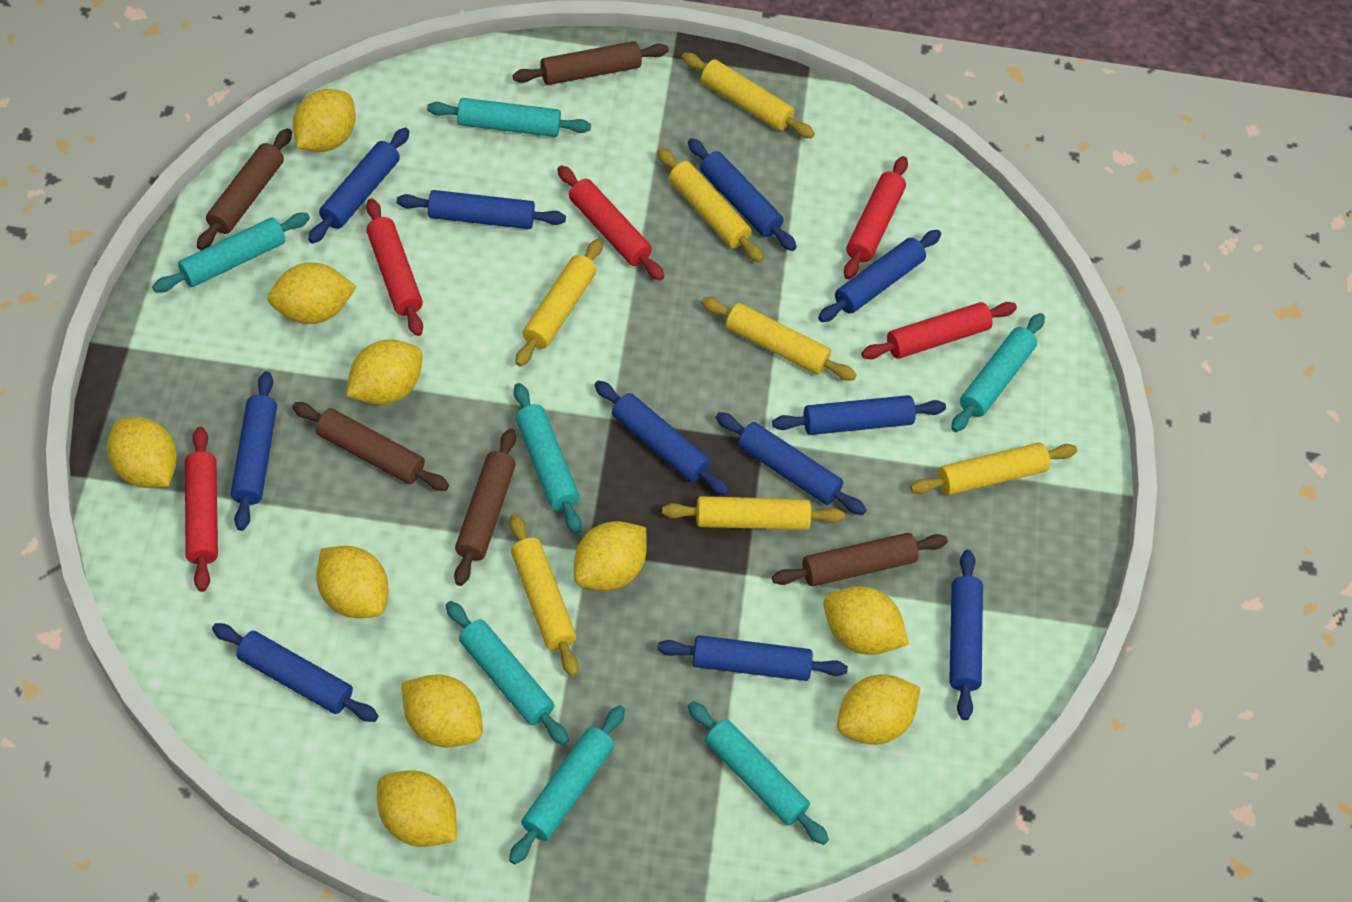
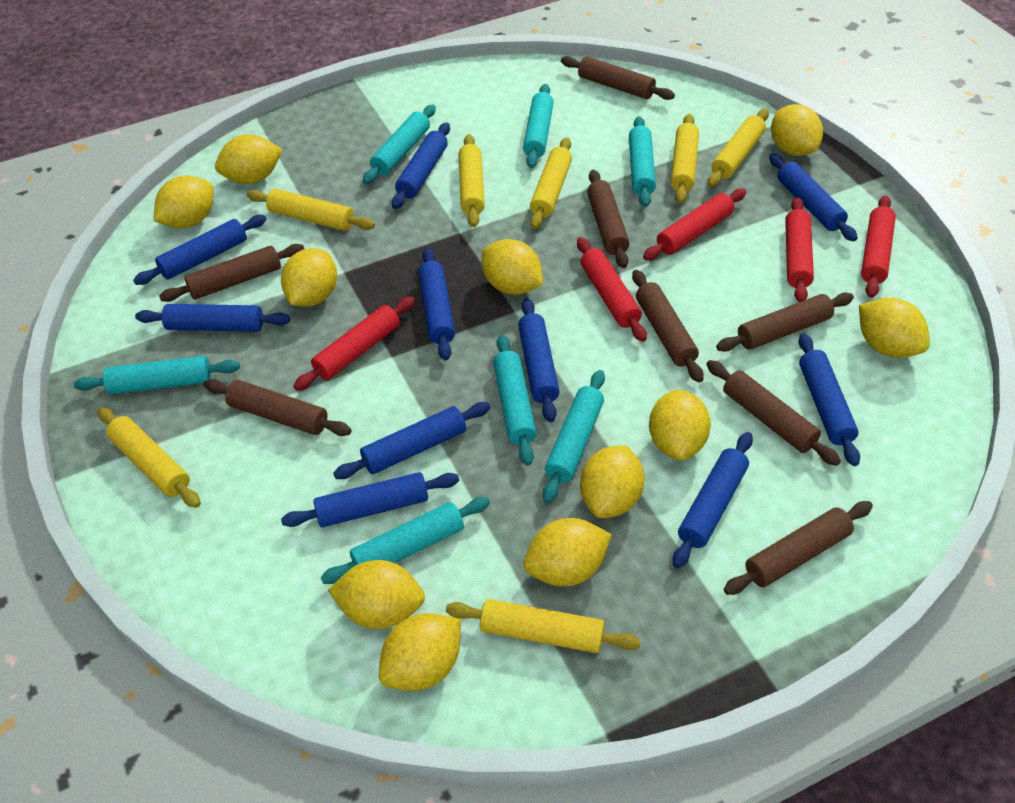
blue rolling pin: [212,623,378,722] [231,371,277,531] [308,128,409,244] [397,190,566,229] [594,381,729,496] [657,635,848,681] [688,138,797,251] [716,412,867,515] [772,395,946,435] [818,230,941,322] [949,550,983,720] = 11 -> [133,215,266,285] [135,304,290,332] [281,472,459,527] [333,402,490,479] [392,122,450,209] [418,248,455,360] [518,298,560,422] [673,432,753,568] [769,154,858,241] [799,333,860,466] = 10
brown rolling pin: [197,128,292,250] [292,402,449,491] [454,428,516,586] [513,41,669,85] [772,533,948,586] = 5 -> [159,244,304,302] [204,379,351,436] [561,56,675,100] [587,170,630,268] [632,270,704,382] [706,360,841,466] [716,292,854,352] [724,501,873,595] = 8
yellow lemon: [107,417,177,488] [267,262,357,324] [293,89,356,152] [316,546,388,618] [346,339,423,405] [377,770,457,847] [402,674,483,747] [574,521,647,591] [823,586,909,655] [837,674,920,745] = 10 -> [153,176,214,228] [215,134,283,184] [281,248,337,307] [328,560,425,629] [379,613,461,691] [481,239,543,295] [524,518,612,586] [580,446,645,518] [649,389,711,460] [771,104,823,156] [859,298,930,358] = 11

